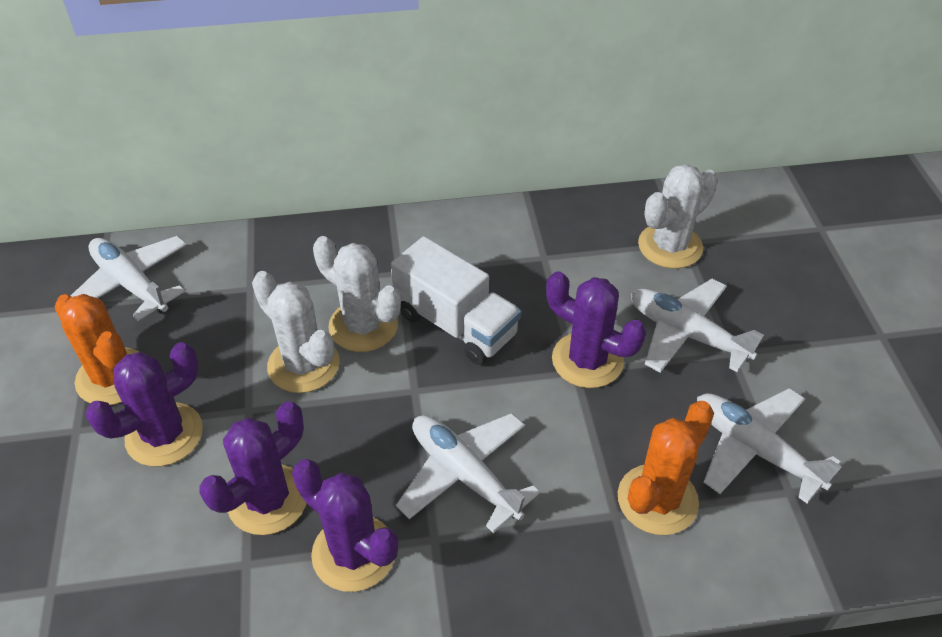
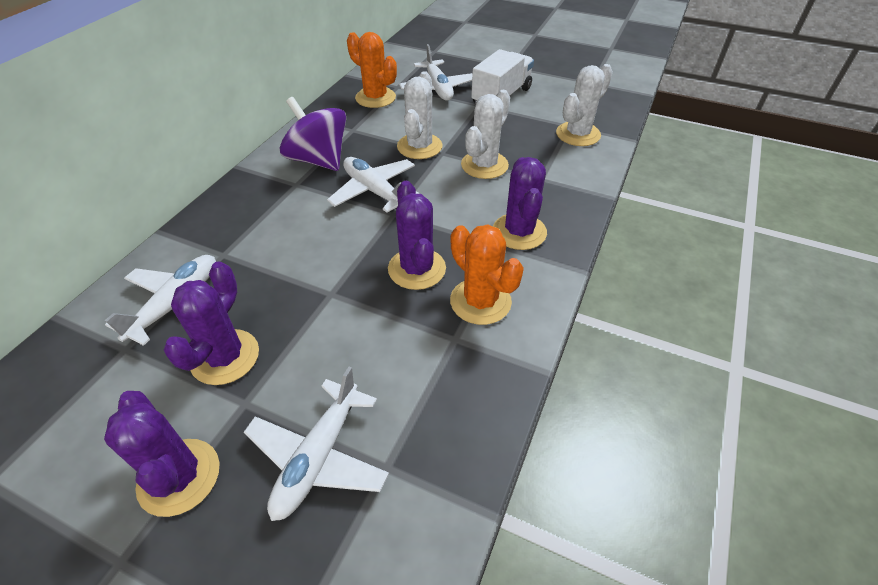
purple spinning top: none = 0 -> [280,97,346,171] = 1

